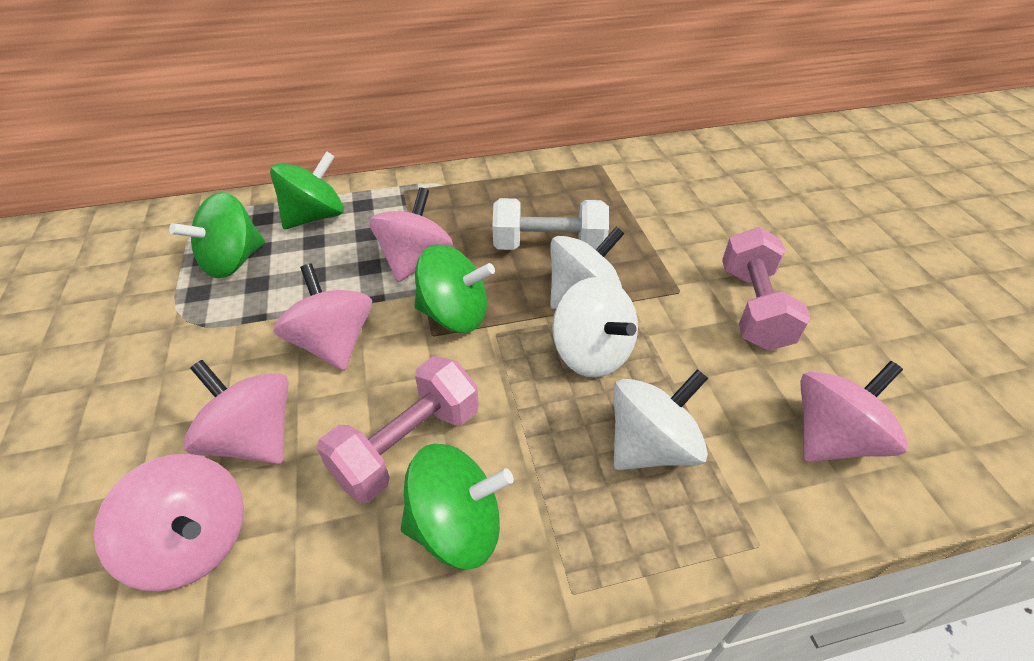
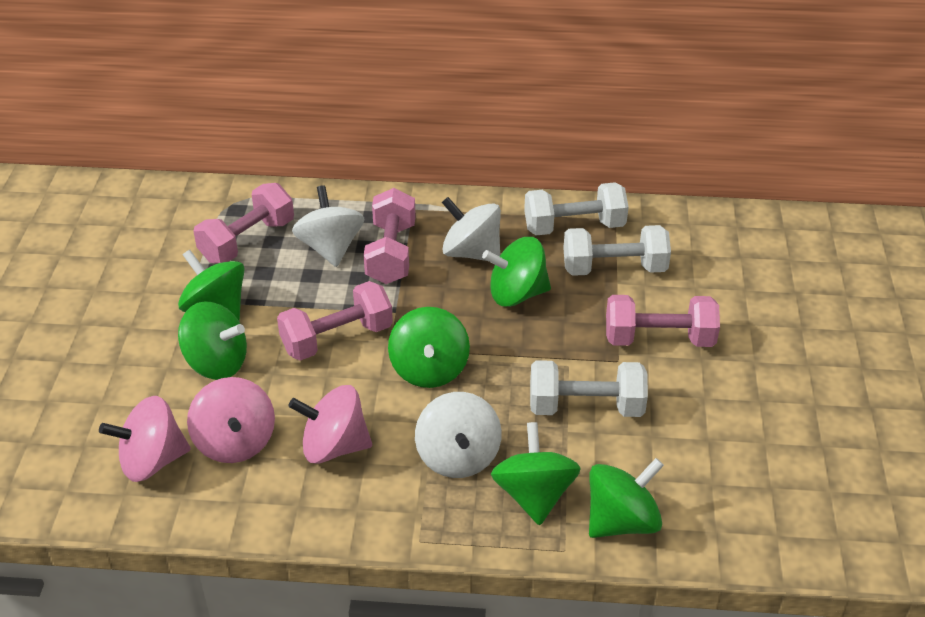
green spinning top: [169,192,265,278] [270,151,344,229] [401,444,514,570] [415,245,495,333] = 4 -> [178,250,245,321] [178,301,247,380] [388,307,470,388] [482,237,551,307] [491,422,581,525] [589,458,664,538] = 6
pink dumbbell: [317,356,479,503] [722,227,811,351] = 2 -> [193,183,294,264] [277,281,393,361] [364,188,416,284] [606,295,720,347] = 4
pink spinning top: [94,454,244,591] [183,360,289,464] [274,264,372,371] [369,188,453,282] [800,361,908,462] = 5 -> [99,396,191,482] [187,377,275,463] [288,385,372,464] = 3
white dumbbell: [492,198,609,250] = 1 -> [524,182,629,235] [530,360,648,417] [563,225,671,276] = 3

